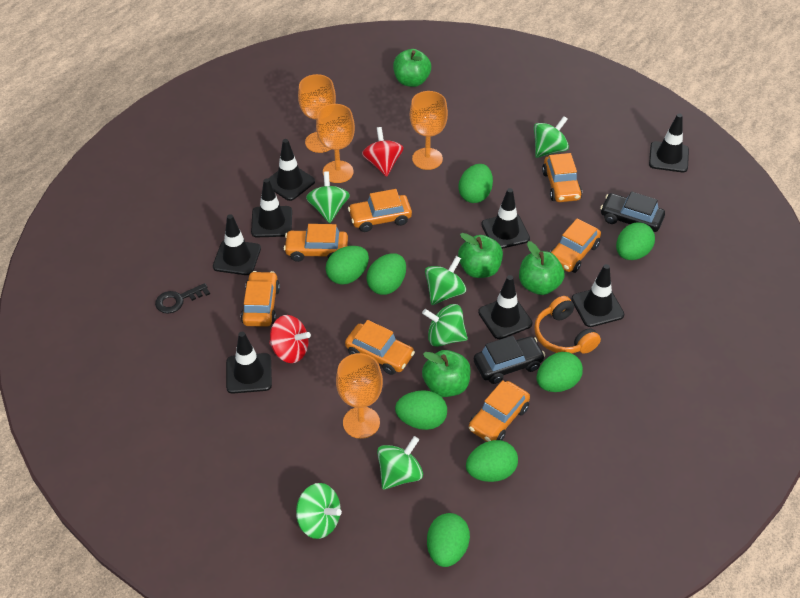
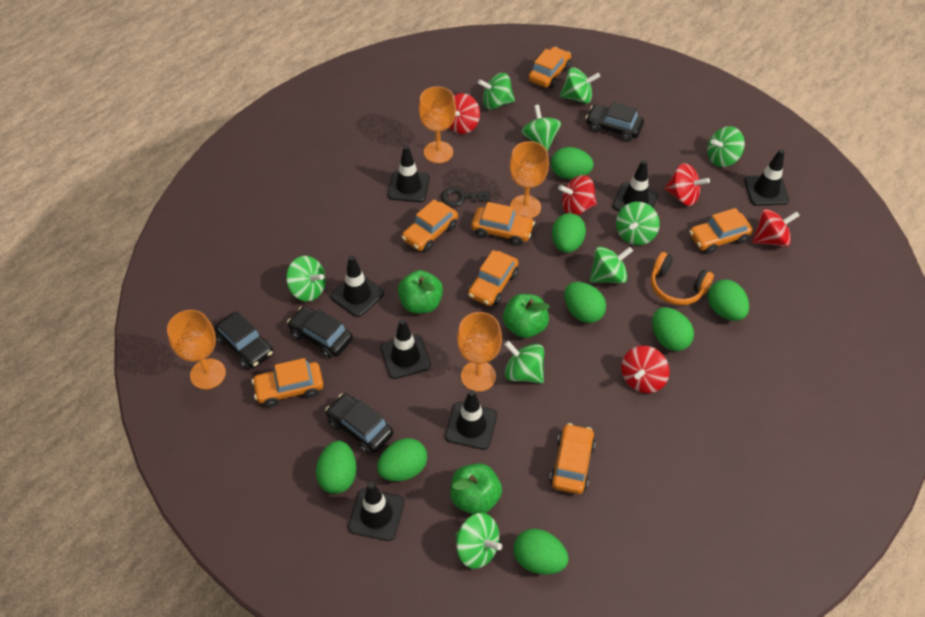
black car: [474,336,545,384] [600,191,665,232] = 2 -> [214,311,273,369] [287,306,353,358] [325,393,394,454] [586,102,644,142] = 4
black traffic cone: [213,214,261,275] [226,332,272,394] [251,178,292,237] [268,139,315,201] [478,275,533,339] [481,188,530,249] [571,264,624,327] [649,113,689,172] = 8 -> [330,255,384,317] [348,482,404,541] [380,319,431,379] [388,145,430,202] [445,390,497,450] [613,160,658,211] [744,149,789,206] = 7
green apple: [393,49,431,87] [422,350,471,397] [458,233,503,278] [519,241,565,295] = 4 -> [398,270,443,314] [450,463,502,515] [503,294,550,338] = 3
green spinning top: [296,483,342,539] [306,171,350,223] [377,436,423,490] [422,304,468,347] [425,256,466,305] [534,116,569,158] = 6 -> [286,256,326,302] [456,513,502,569] [478,73,515,109] [504,341,544,384] [521,105,561,151] [560,67,600,104] [590,246,633,284] [616,202,660,245] [707,126,745,167] = 9
red spinning top: [269,315,311,363] [362,127,404,177] = 2 -> [449,93,480,134] [558,175,597,215] [621,346,670,393] [664,163,710,206] [752,209,800,247] = 5

